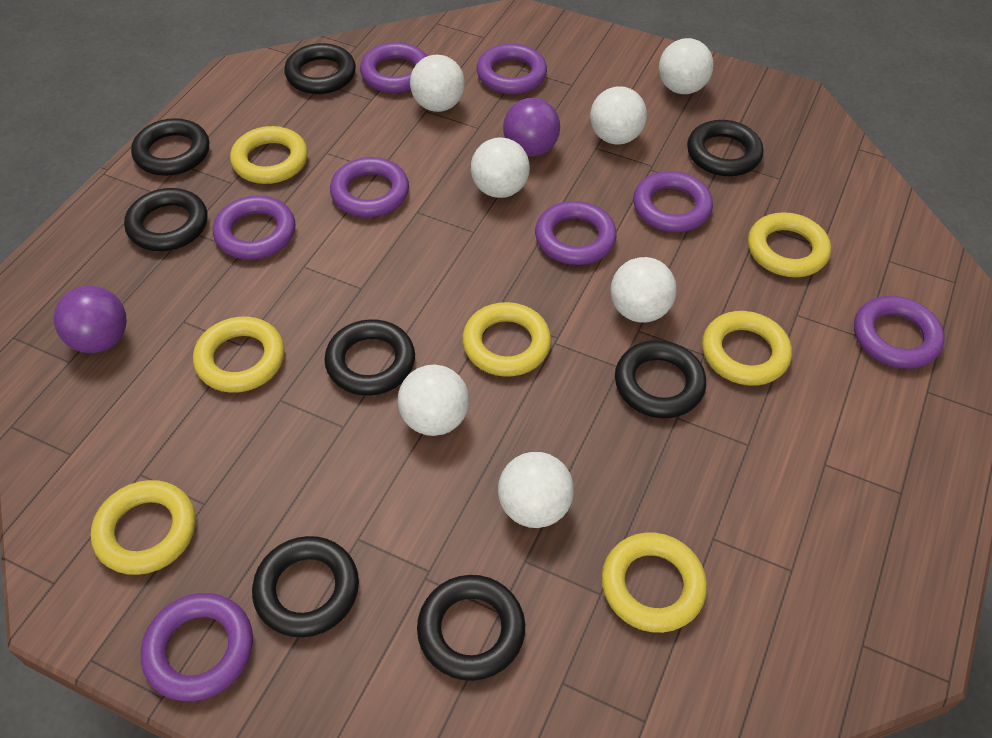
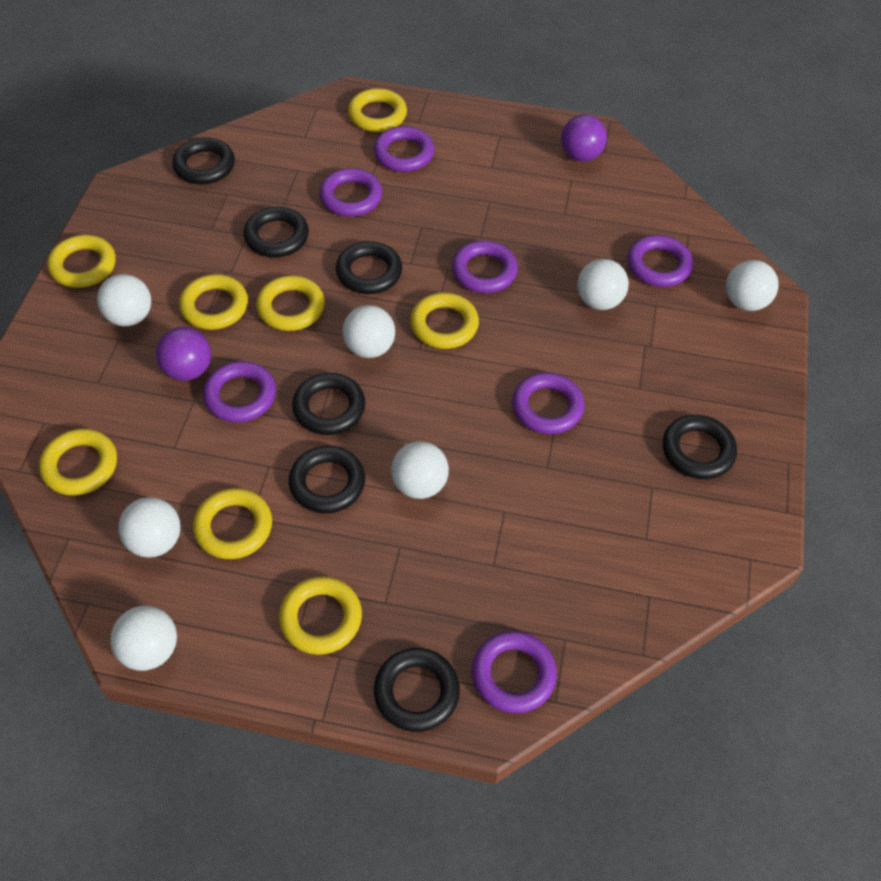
black ring: [124,188,207,251] [131,118,210,176] [252,536,359,637] [284,43,356,94] [324,319,415,396] [417,575,525,681] [615,340,706,418] [687,120,764,176] = 8 -> [172,138,235,184] [243,207,309,257] [289,446,365,514] [292,373,365,435] [336,241,402,294] [374,648,460,732] [663,415,737,479] = 7
purple ring: [141,593,253,701] [213,196,295,259] [330,157,409,217] [360,42,427,93] [477,43,547,94] [535,201,617,265] [633,171,713,232] [854,296,945,369] = 8 -> [203,361,276,423] [319,168,382,217] [374,126,434,172] [452,241,518,293] [472,631,557,713] [512,372,584,434] [627,235,693,287] = 7
yellow ring: [91,480,196,575] [193,316,285,393] [230,126,308,184] [462,302,551,377] [602,532,707,633] [702,311,792,386] [748,212,831,277] = 7 -> [39,429,117,496] [47,235,116,288] [179,274,248,330] [193,488,272,559] [256,275,325,331] [279,576,362,655] [348,88,407,132] [410,293,479,349] = 8

